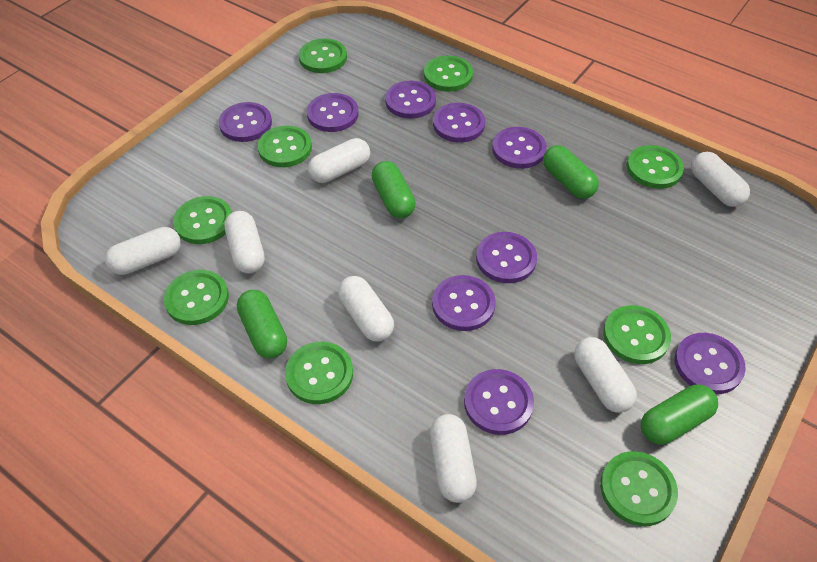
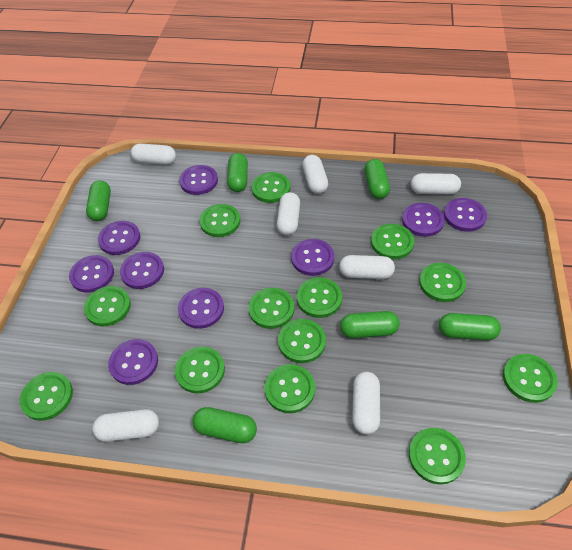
green button: [164,270,229,325] [173,196,232,244] [257,126,312,167] [285,342,353,404] [299,39,347,73] [424,56,473,92] [600,451,678,526] [603,305,671,364] [627,145,684,189] = 9 -> [20,372,73,421] [84,286,131,326] [175,347,225,394] [199,204,241,237] [248,288,295,329] [251,172,290,203] [265,364,315,413] [278,319,326,363] [297,277,342,318] [371,224,414,259] [409,428,466,485] [419,263,466,302] [503,354,558,403] = 13
green capsule: [237,290,287,359] [372,161,416,218] [543,145,599,199] [641,384,718,444] = 4 -> [86,180,111,221] [192,407,257,443] [227,153,248,192] [340,311,400,338] [365,159,390,199] [439,313,501,340] = 6

